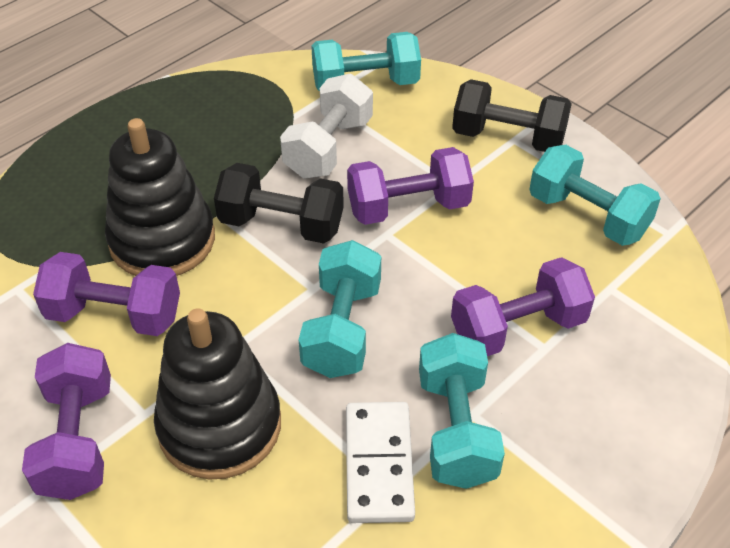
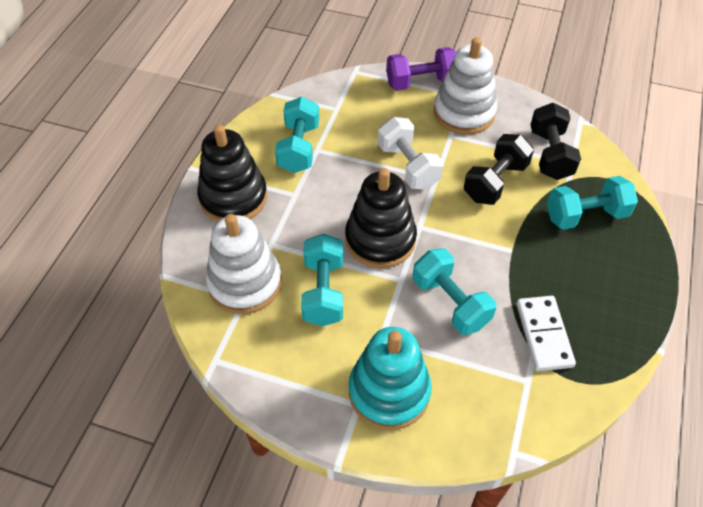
purple dumbbell: [22,343,111,500] [33,252,180,336] [347,147,474,225] [451,257,595,356] = 4 -> [386,47,457,91] = 1
turquoise stacking toy: none = 0 -> [349,327,432,430] = 1
white stacking toy: none = 0 -> [206,214,282,314] [434,37,497,135] = 2

